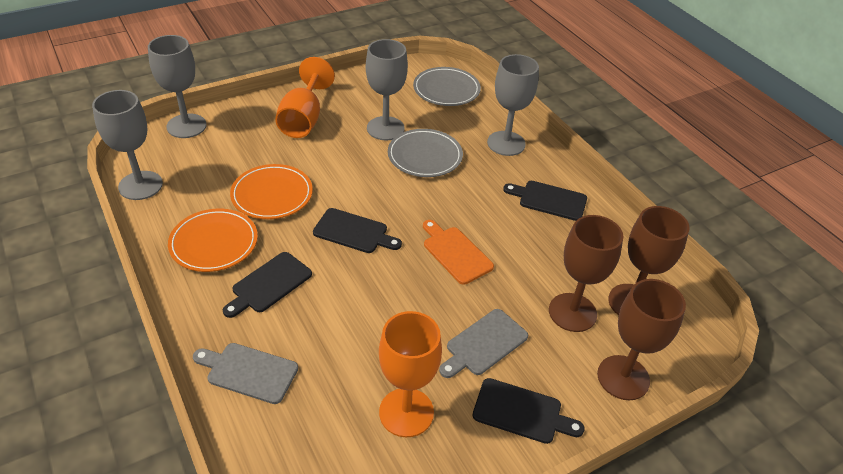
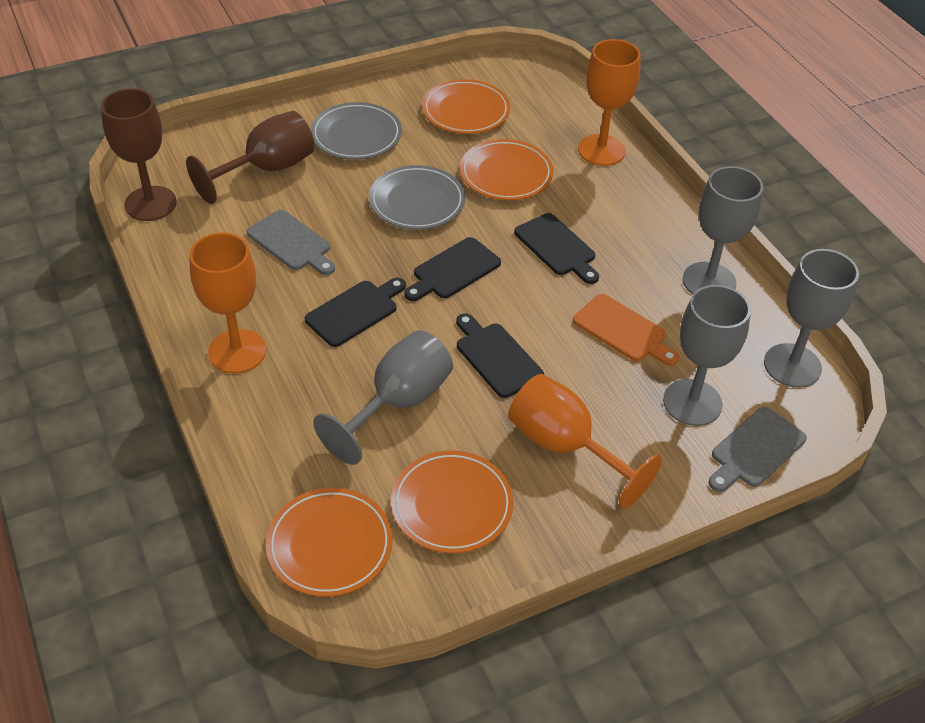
brown goblet: [549,215,623,332] [597,279,686,400] [608,206,690,315] = 3 -> [101,88,177,221] [186,111,315,204] = 2
orange goblet: [275,57,335,138] [379,311,442,437] = 2 -> [190,232,266,374] [508,374,662,509] [578,39,641,166] = 3
orange plate: [168,209,258,272] [230,164,313,219] = 2 -> [266,488,393,597] [391,450,513,553] [422,79,510,134] [460,139,553,200] = 4

